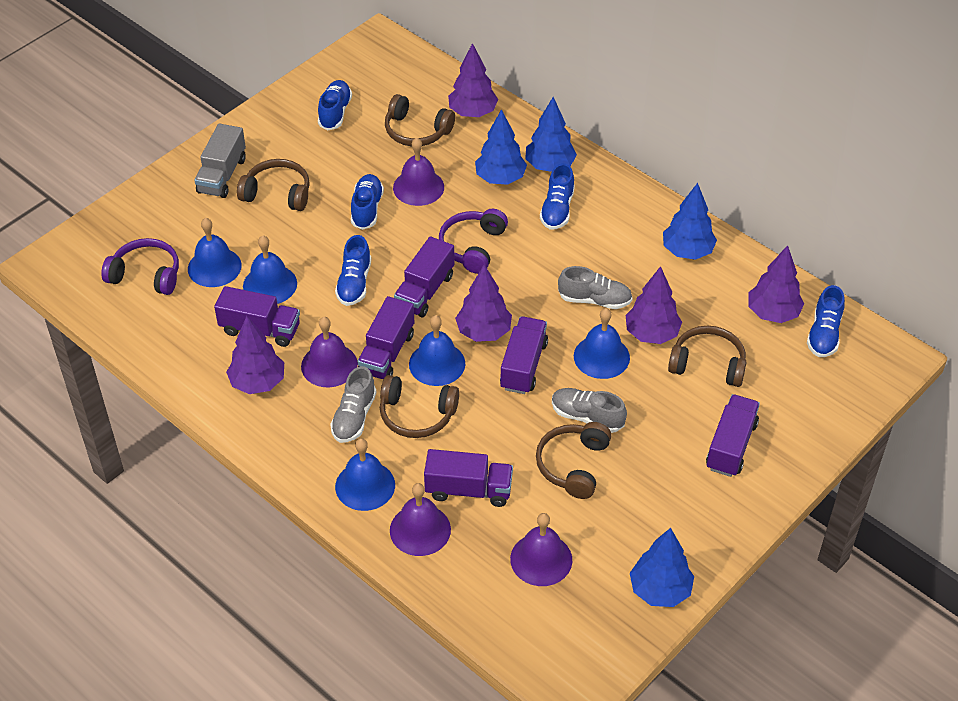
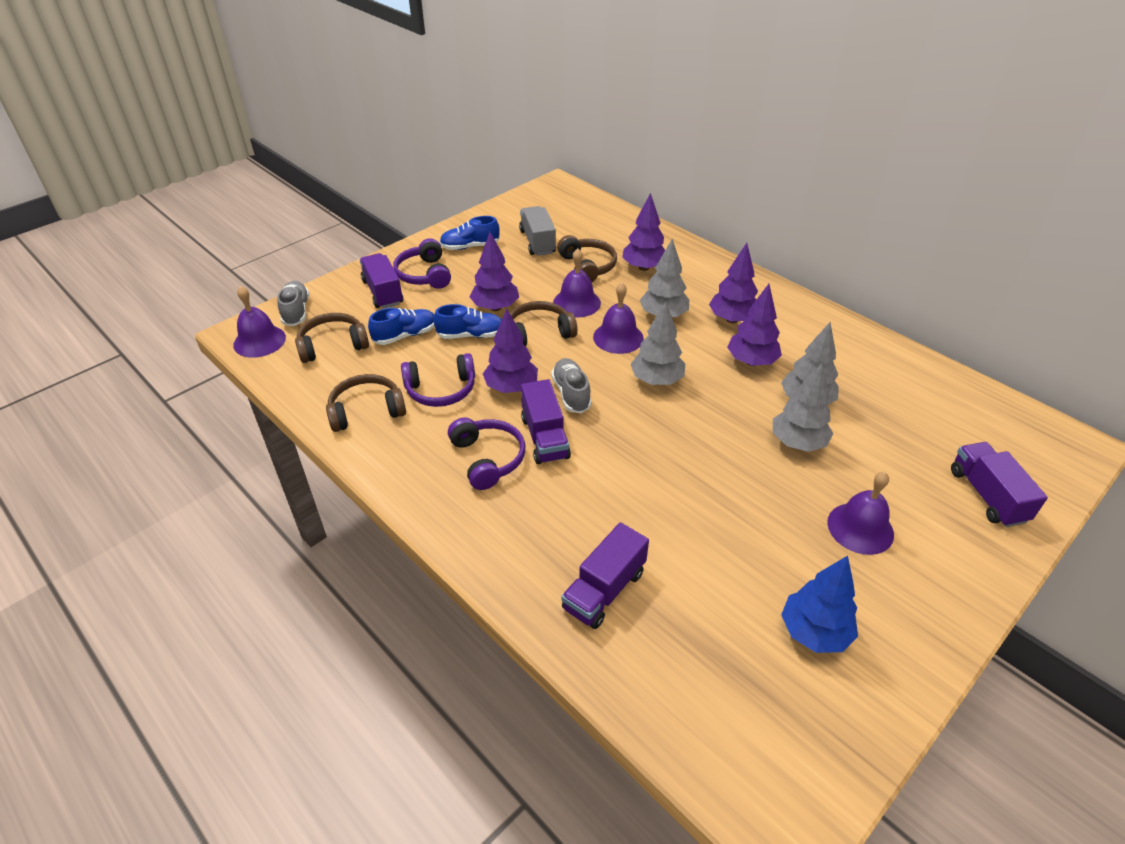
blue bell: [188,218,242,287] [243,236,297,304] [335,438,395,511] [409,315,465,386] [574,308,630,379] = 5 -> none = 0
blue shoe: [318,80,352,130] [335,235,371,306] [351,174,384,230] [540,163,575,230] [807,285,845,357] = 5 -> [368,308,435,345] [434,304,502,339] [439,216,499,250] = 3
blue tree: [475,109,527,185] [525,97,577,172] [630,528,694,607] [663,183,717,260] = 4 -> [781,556,858,653] = 1
brown headphones: [237,159,310,211] [380,375,459,438] [385,94,455,146] [536,422,612,499] [668,326,747,387] = 5 -> [295,313,369,363] [326,374,406,432] [510,301,578,347] [557,235,617,282] = 4
grey shoe: [330,366,377,443] [552,388,627,433] [558,266,633,309] = 3 -> [277,281,309,326] [551,358,592,413] = 2
grey tree: none = 0 -> [631,302,685,385] [640,239,689,317] [773,363,833,452] [781,322,839,405] = 4
purple headphones: [101,238,179,295] [439,209,508,274] = 2 -> [393,238,451,289] [401,353,475,407] [448,418,525,490] = 3
purple truck: [214,286,300,347] [357,296,414,379] [394,236,455,318] [424,449,513,507] [500,316,548,394] [706,394,760,477] = 6 -> [360,253,403,309] [521,379,571,464] [562,522,649,629] [951,442,1048,527] = 4

